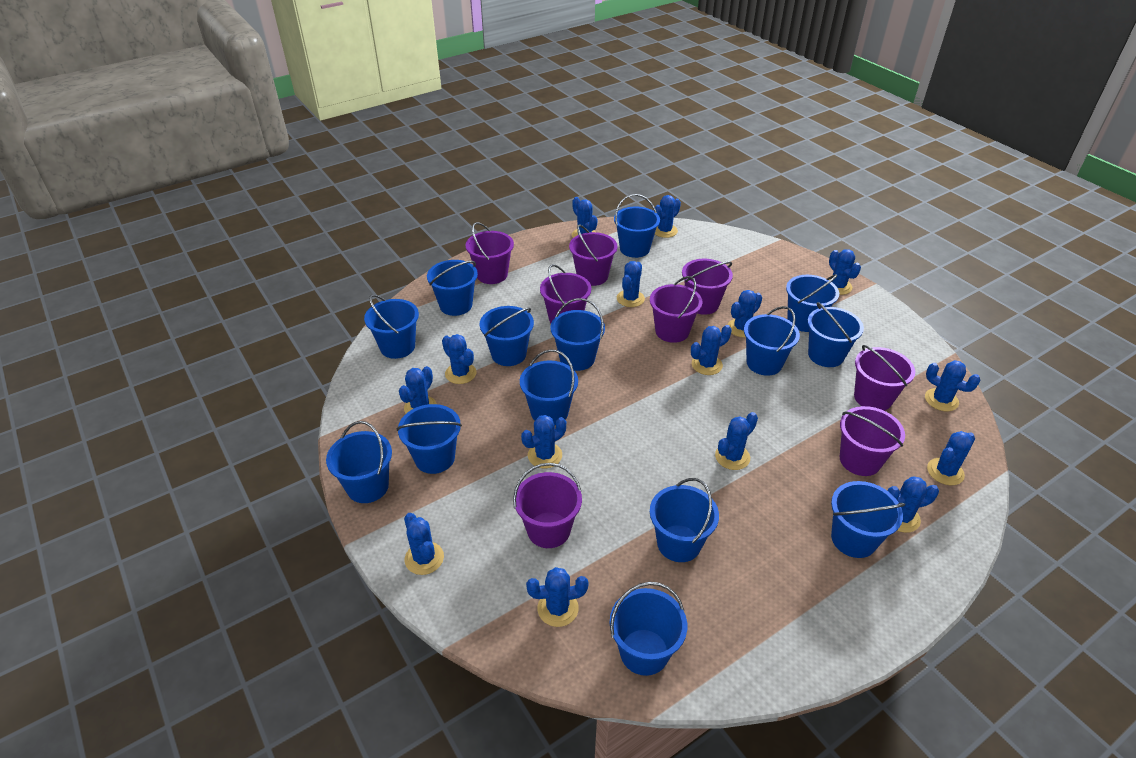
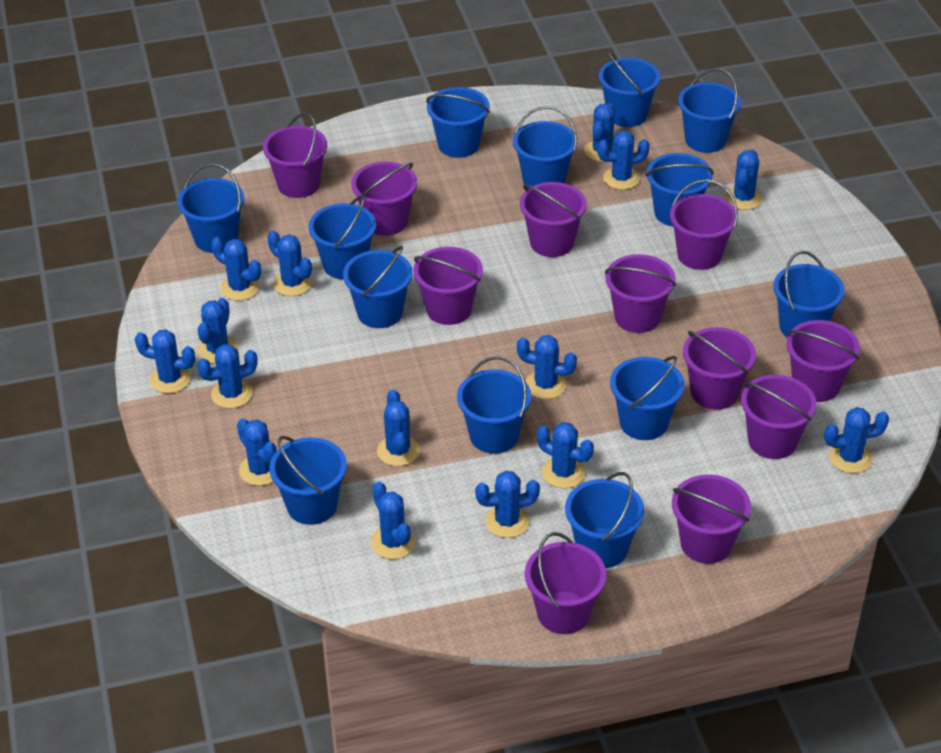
blue bucket: [326,421,392,503] [364,294,419,359] [397,404,462,474] [427,260,478,316] [480,306,534,366] [520,349,578,425] [550,298,605,371] [610,582,687,676] [614,194,660,258] [650,478,719,562] [744,306,800,376] [786,274,839,332] [808,302,864,367] [831,481,905,558] = 14 -> [177,164,244,253] [269,436,347,525] [309,196,376,279] [343,246,413,328] [426,87,490,158] [457,356,532,454] [513,106,577,189] [565,472,644,568] [599,51,660,127] [610,356,684,440] [645,153,714,227] [678,68,741,153] [773,251,845,337] = 13
purple bucket: [466,222,514,284] [513,463,582,548] [540,264,591,324] [569,225,618,286] [650,276,702,343] [682,259,733,315] [840,406,905,476] [854,345,915,411] = 8 -> [263,113,327,198] [351,162,417,236] [413,247,483,325] [520,182,586,257] [525,532,606,634] [605,254,676,333] [670,179,738,270] [672,475,751,564] [683,327,756,410] [741,375,817,459] [786,320,860,402] = 11

